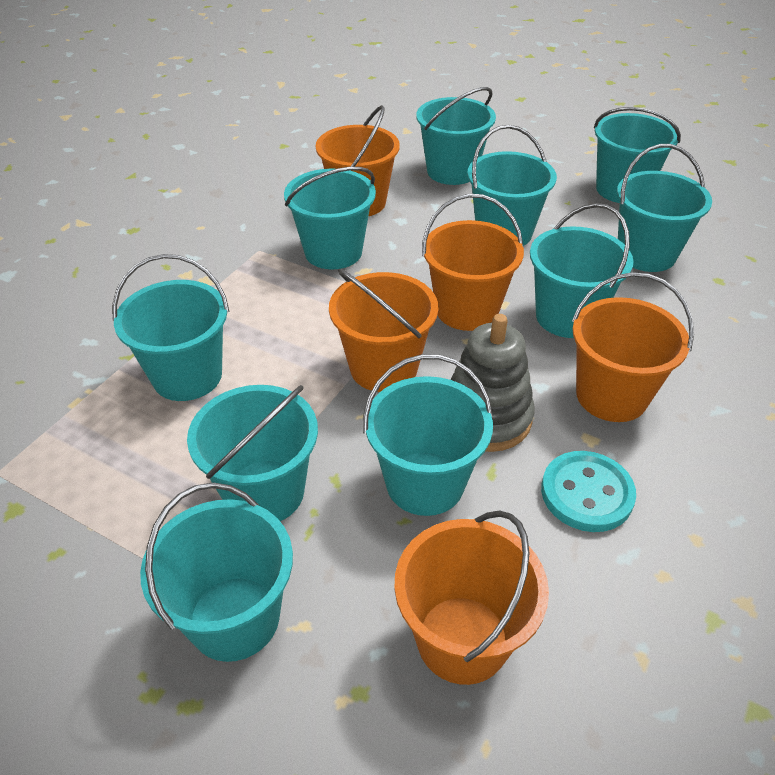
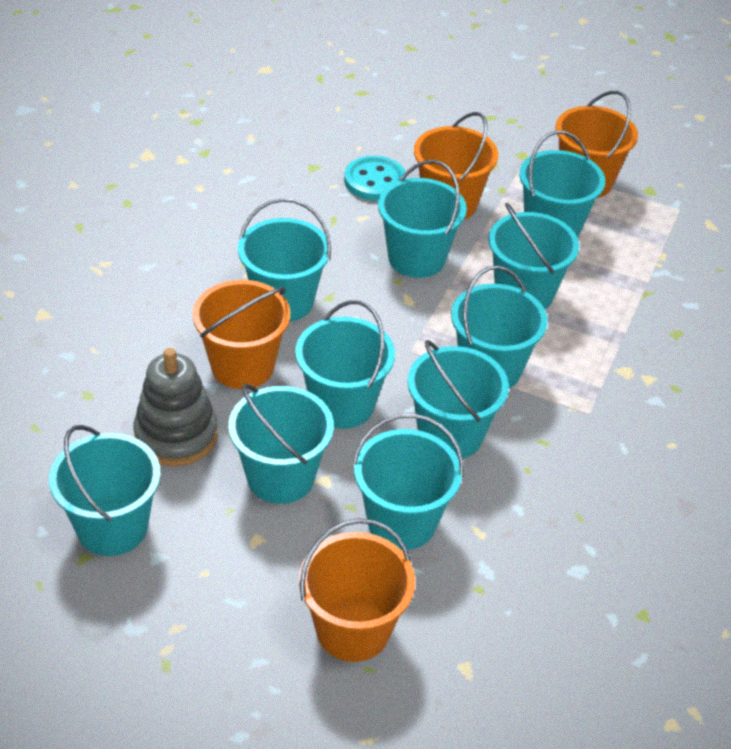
orange bucket: [316,105,400,216] [329,269,438,392] [394,510,549,685] [422,194,524,331] [572,272,694,422] = 5 -> [192,280,290,389] [299,518,415,662] [414,112,498,220] [555,91,638,198] = 4

